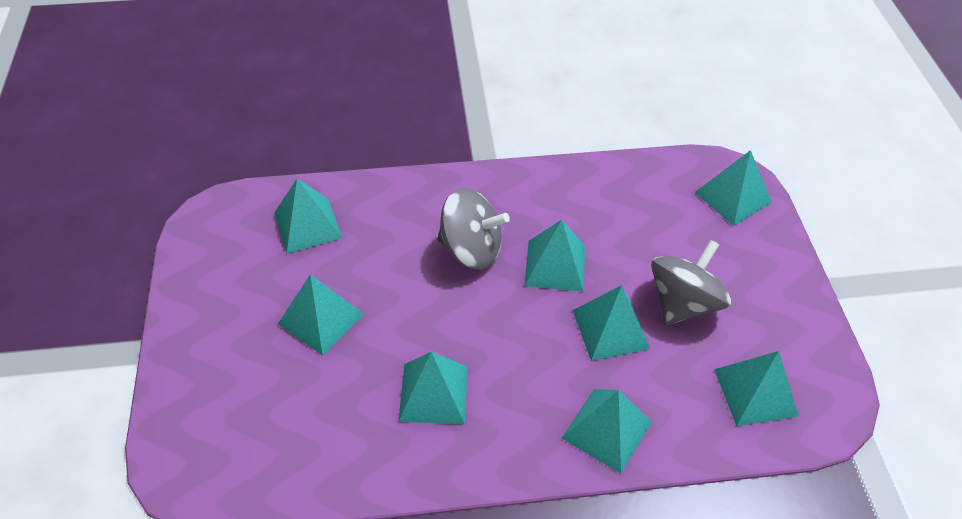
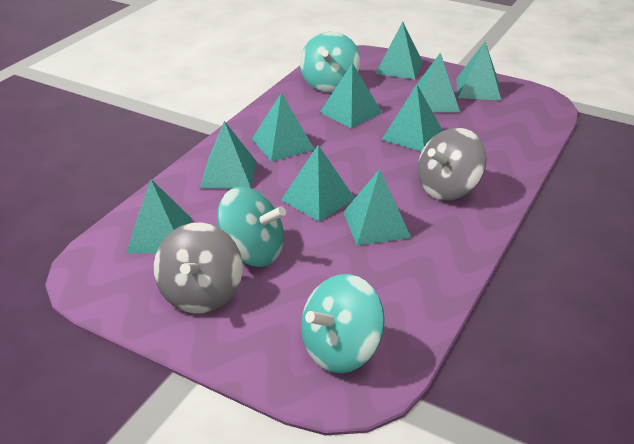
turquoise pyramid: [274,179,342,253] [278,275,364,356] [398,352,468,424] [524,220,585,292] [562,389,652,473] [572,285,650,361] [695,150,772,226] [714,351,799,426] = 8 -> [126,179,192,253] [200,121,256,189] [252,93,315,162] [281,145,355,222] [320,63,382,129] [343,169,411,245] [375,22,423,79] [381,85,443,151] [411,53,460,112] [456,42,501,100] = 10
turquoise spinning top: none = 0 -> [217,187,286,267] [300,32,360,92] [301,274,385,373] = 3

